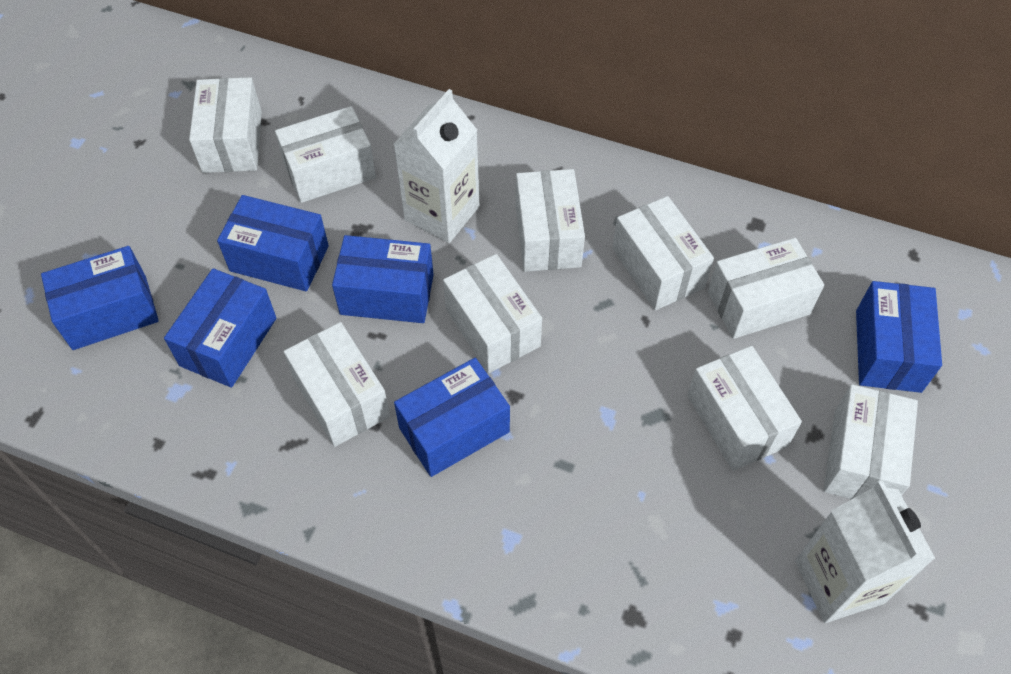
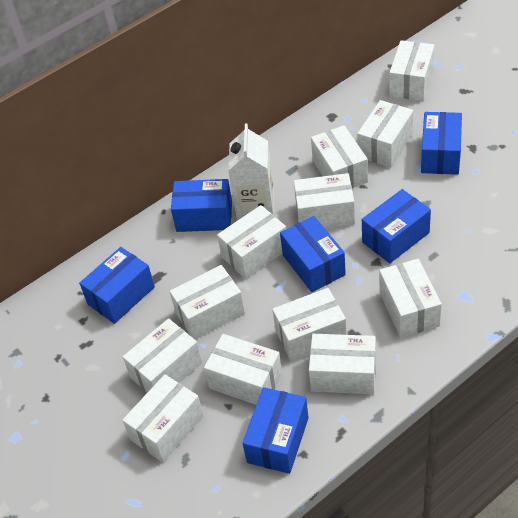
white box: [189,77,262,173] [275,106,376,203] [284,322,390,447] [443,254,542,373] [516,169,585,272] [612,196,714,310] [687,346,802,471] [708,238,824,339] [824,384,918,499] = 9 -> [122,374,204,462] [123,318,202,393] [170,265,245,339] [204,334,282,405] [217,205,286,279] [272,288,347,362] [294,173,355,228] [309,334,376,394] [311,125,368,188] [357,100,413,168] [379,259,442,338] [389,40,435,101] = 12
white carton: [393,89,479,243] [795,480,936,623] = 2 -> [228,123,275,221] = 1

